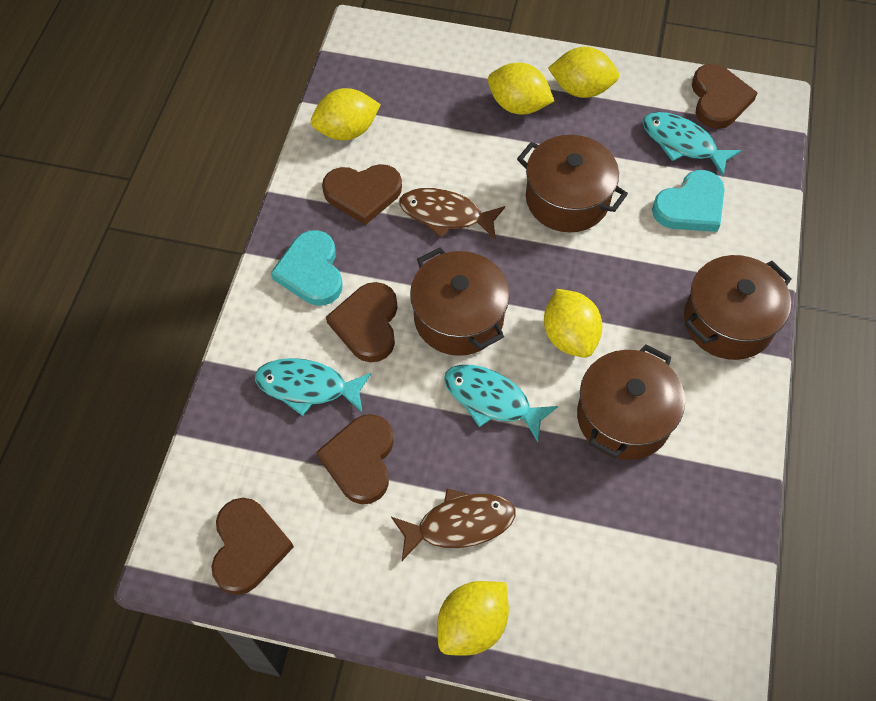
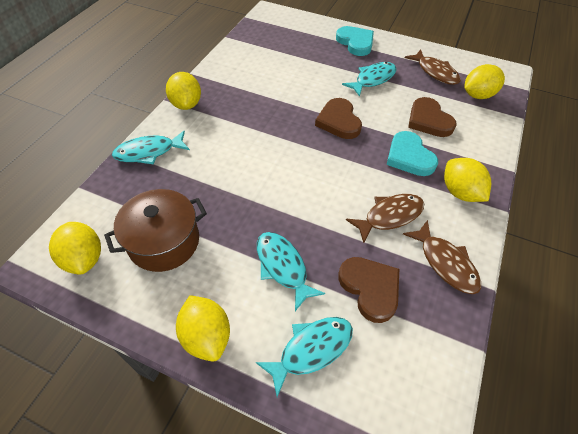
brown fish: [391,489,515,561] [399,188,505,240] = 2 -> [346,194,424,243] [403,220,481,294] [405,50,461,85] = 3
brown heart: [211,498,294,595] [316,414,394,504] [322,164,402,225] [326,282,397,362] [692,64,758,129] = 5 -> [315,98,362,139] [338,257,399,323] [408,97,457,137] = 3
brown pot: [410,247,510,356] [517,135,628,232] [577,345,685,460] [684,255,792,360] = 4 -> [104,189,207,272] = 1
turquoise fish: [255,358,371,416] [444,365,558,442] [643,112,742,176] = 3 -> [112,130,190,165] [256,317,353,397] [257,232,325,311] [342,62,396,97] = 4

